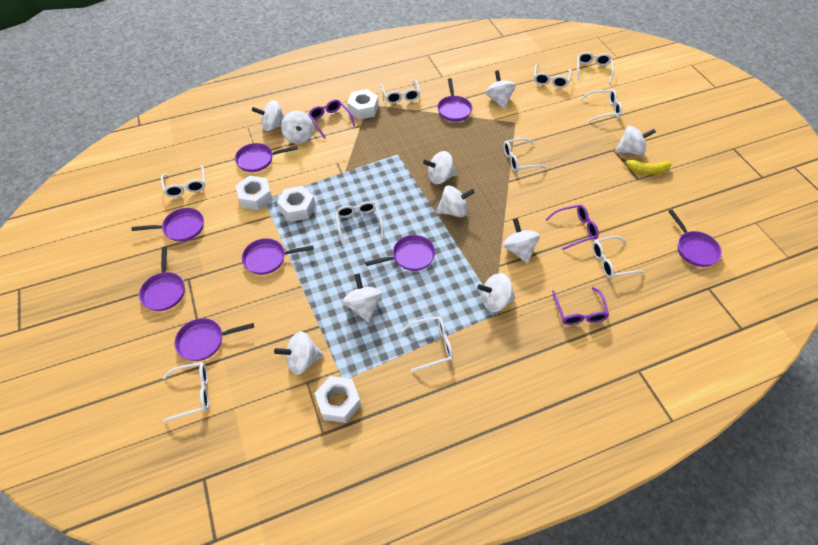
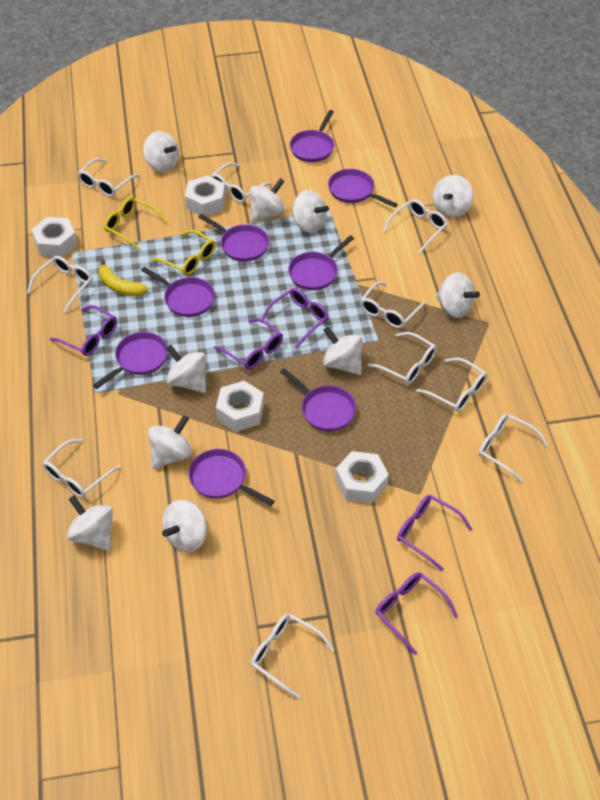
purple glasses: [308,100,355,139] [545,205,599,250] [552,287,609,325] = 3 -> [50,305,117,356] [214,318,283,369] [261,288,329,349] [375,572,458,655] [397,495,472,571] = 5
yellow glasses: none = 0 -> [104,197,168,251] [152,230,215,276] = 2

